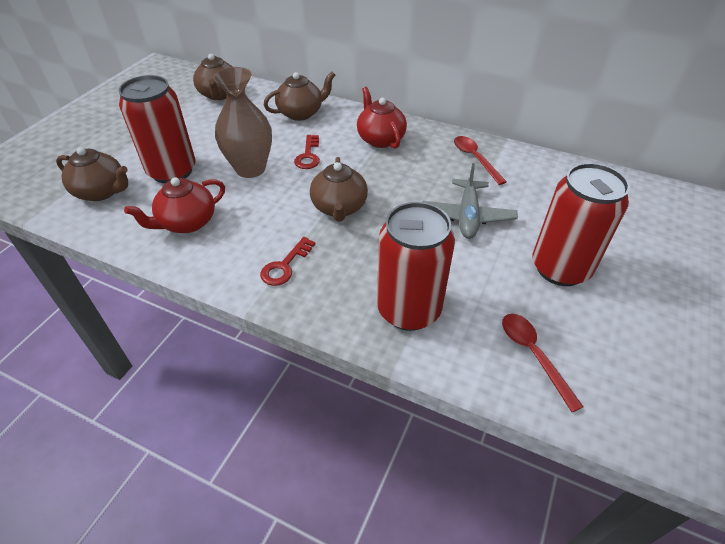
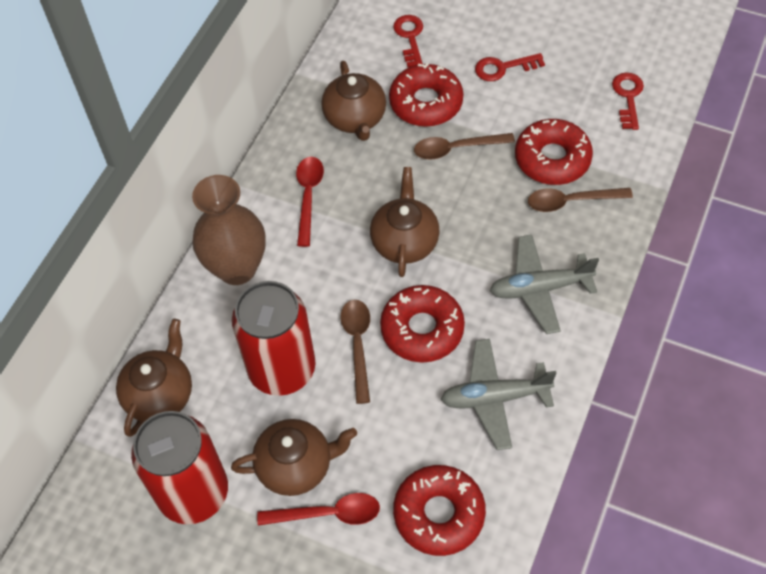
brown spoon: none = 0 -> [340,300,370,404] [414,133,515,160] [528,188,633,212] = 3
grey plane: [423,163,518,239] = 1 -> [441,339,557,450] [490,235,599,334] = 2
red can: [118,75,196,183] [377,202,455,331] [533,163,630,286] = 3 -> [131,411,228,524] [232,281,315,396] = 2
red donut: none = 0 -> [380,285,465,363] [389,63,463,127] [393,465,486,556] [515,119,593,185] = 4
red key: [260,237,315,286] [294,135,320,169] = 2 -> [393,15,423,68] [475,53,545,81] [612,73,644,130] = 3
red teapot: [124,177,225,233] [357,87,407,149] = 2 -> none = 0

